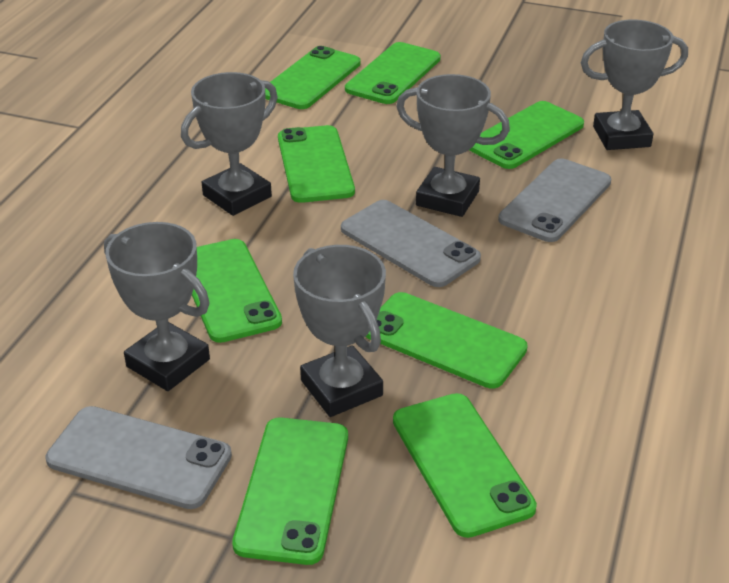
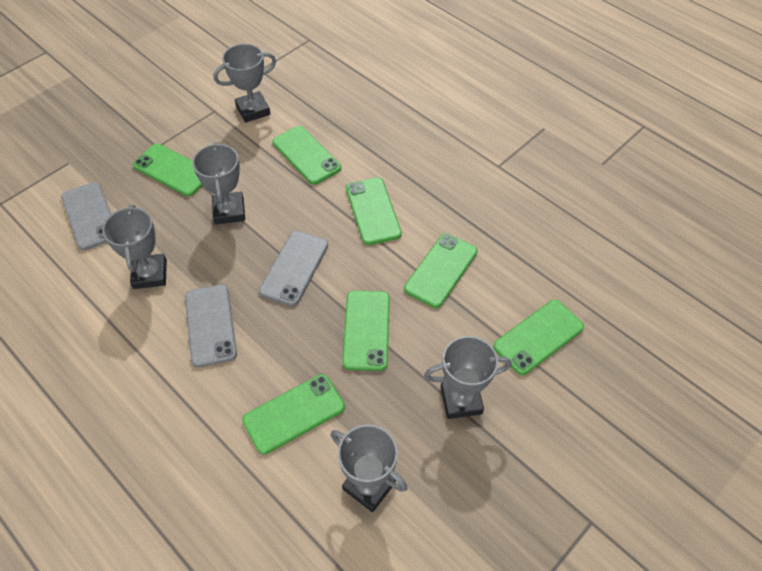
green phone: [192,239,282,343] [232,417,348,565] [265,46,361,109] [278,125,355,203] [345,42,441,104] [365,292,528,388] [393,393,537,538] [469,101,584,169] = 8 -> [133,144,203,196] [242,374,345,455] [273,126,341,185] [342,291,390,371] [346,178,402,245] [404,233,477,308] [493,300,584,375] = 7

